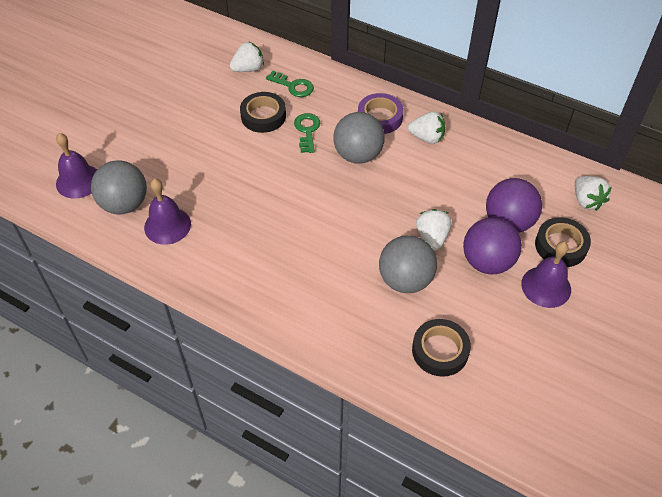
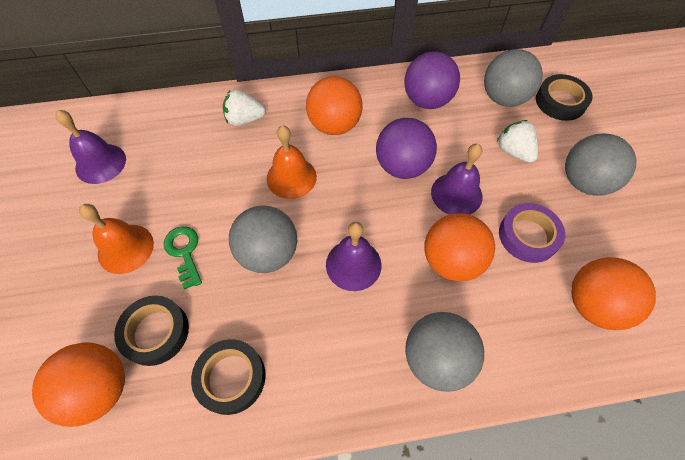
green key: [266,71,314,97] [294,113,320,153] = 2 -> [164,226,202,290] = 1
grey ball: [91,160,147,215] [333,112,385,164] [379,235,437,293] = 3 -> [229,205,297,273] [405,312,484,392] [484,49,543,107] [565,133,636,196] = 4
orange ball: none = 0 -> [32,343,125,427] [306,76,363,135] [425,213,495,282] [571,257,656,330] = 4
orange bell: none = 0 -> [79,204,154,274] [267,125,317,199] = 2
white strawberry: [230,42,264,72] [408,111,445,144] [416,209,451,250] [575,176,612,210] = 4 -> [223,89,265,126] [497,120,538,163] = 2

